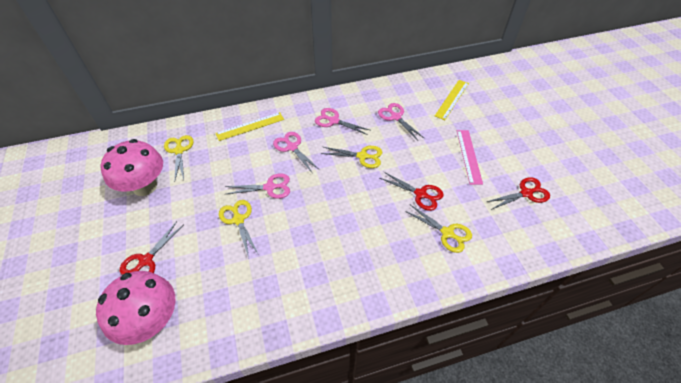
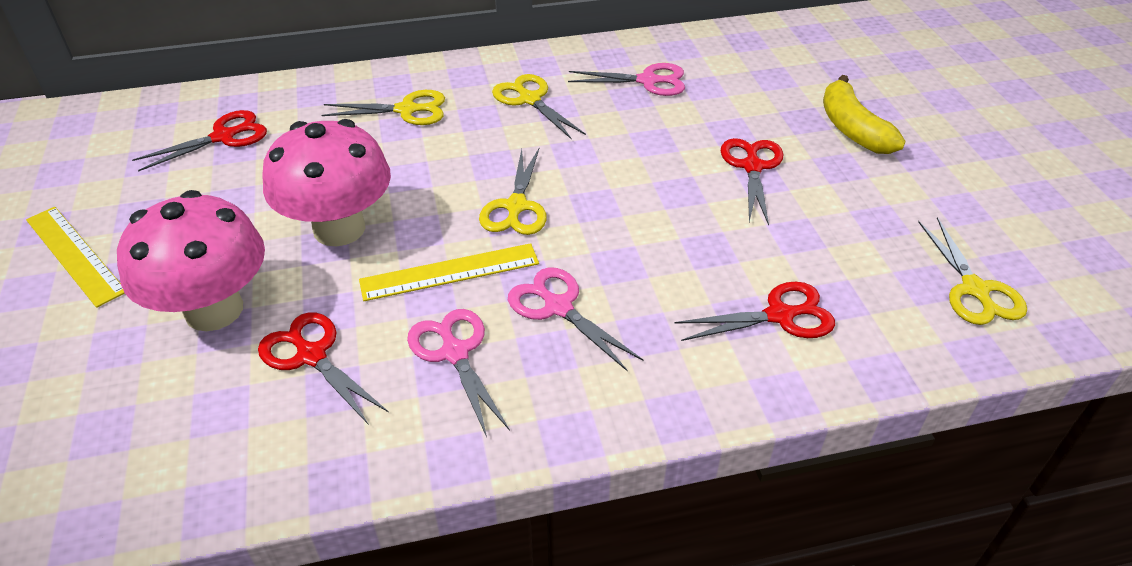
pink ruler: [457,130,483,185] = 1 -> none = 0
pink scissors: [225,173,290,199] [273,132,320,172] [315,108,370,135] [378,103,424,140] = 4 -> [407,309,510,437] [508,267,643,372] [568,63,685,96] = 3
red scissors: [120,221,183,275] [380,172,443,211] [487,177,550,210] = 3 -> [132,110,267,171] [258,312,389,425] [675,282,835,341] [721,138,784,226] = 4
yellow banana: none = 0 -> [823,75,906,154] = 1

